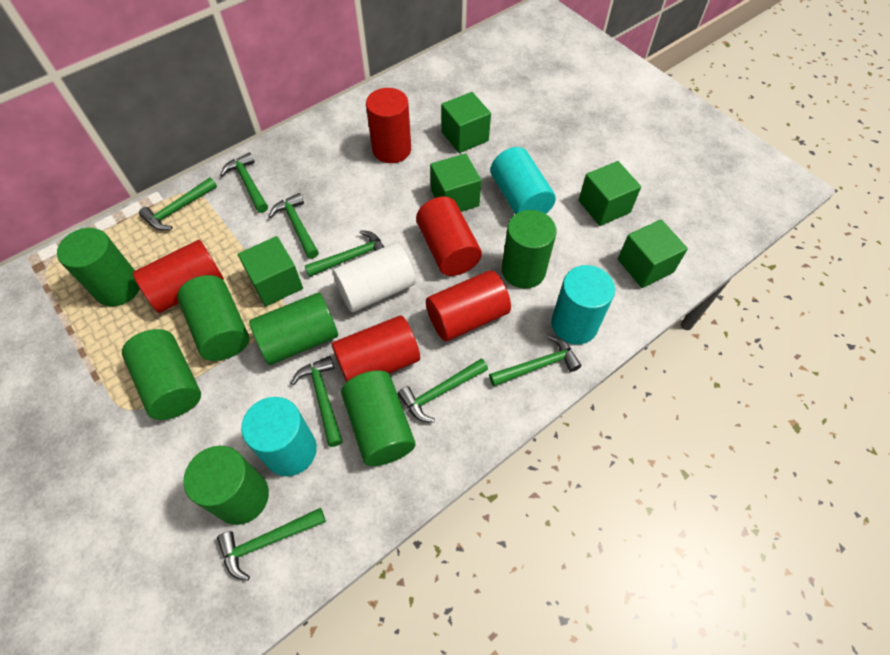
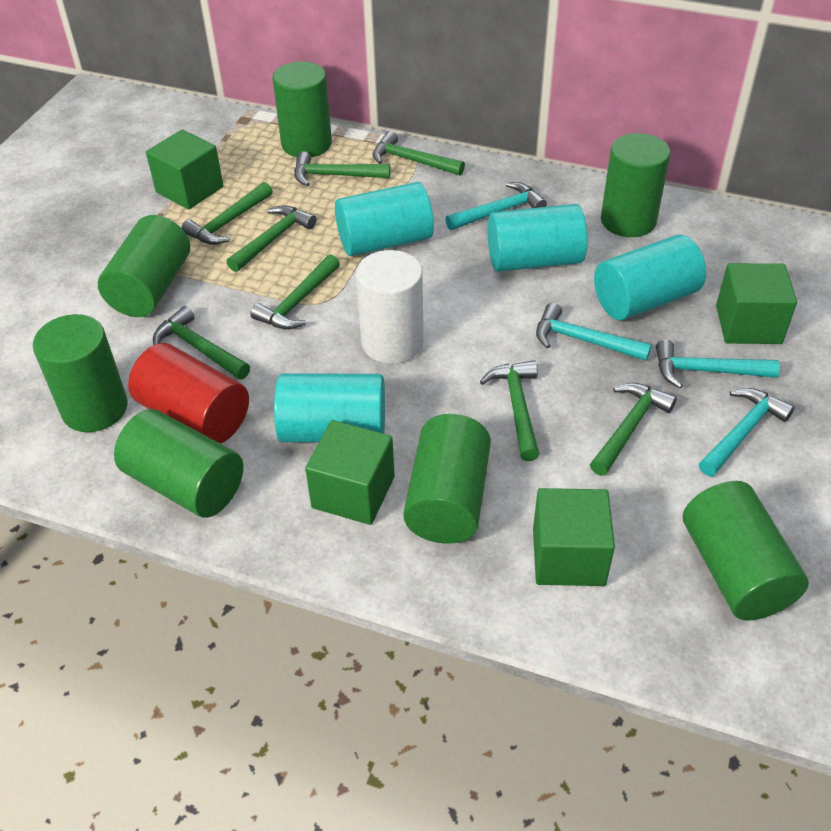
green cube: [238,236,303,306] [430,153,481,212] [441,92,491,153] [579,161,641,226] [618,220,688,288] = 5 -> [146,129,224,210] [305,420,395,525] [533,488,615,586] [716,263,797,344] = 4
red cylinder: [133,240,224,313] [332,315,420,382] [366,88,411,163] [416,196,482,276] [426,270,511,342] = 5 -> [128,343,249,444] = 1
turquoise cylinder: [241,397,317,476] [490,147,556,214] [551,265,615,344] = 3 -> [274,373,385,442] [335,182,434,256] [488,204,587,272] [594,235,706,320] = 4
turquoise hammer: none = 0 -> [445,182,547,230] [536,303,652,361] [656,339,780,388] [699,388,795,476] = 4

